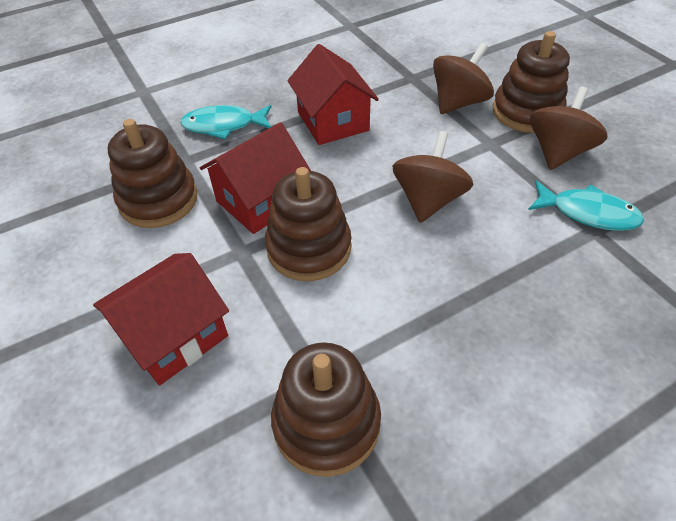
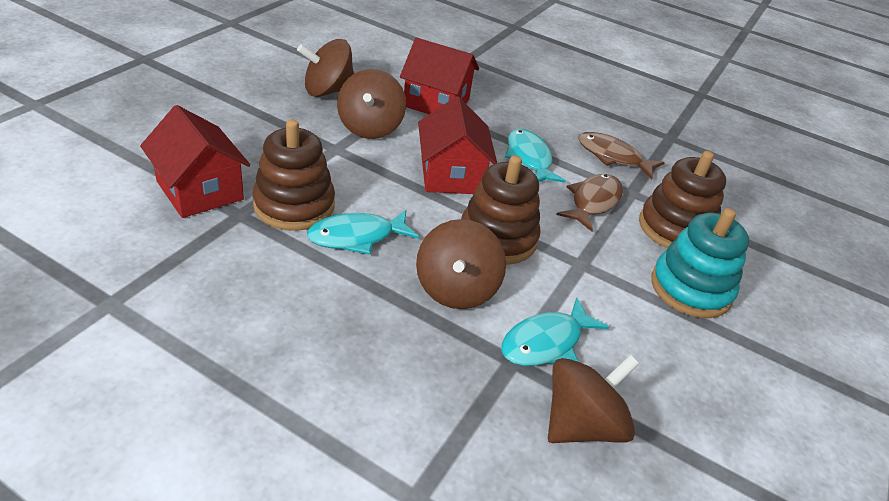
brown fish: none = 0 -> [556,174,623,232] [578,132,665,179] = 2
brown spinning top: [392,131,474,223] [433,43,494,114] [530,87,607,170] = 3 -> [297,39,354,97] [337,69,406,139] [416,219,506,309] [548,355,639,443] = 4
brown stacking toy: [108,119,197,228] [265,167,351,281] [271,342,381,477] [493,31,570,133] = 4 -> [252,119,335,231] [461,155,541,265] [639,151,726,248] = 3
turquoise fish: [180,105,271,139] [528,180,644,231] = 2 -> [307,210,419,255] [501,297,609,366] [505,129,566,182] = 3
turquoise stacking toy: none = 0 -> [651,208,749,318] = 1

